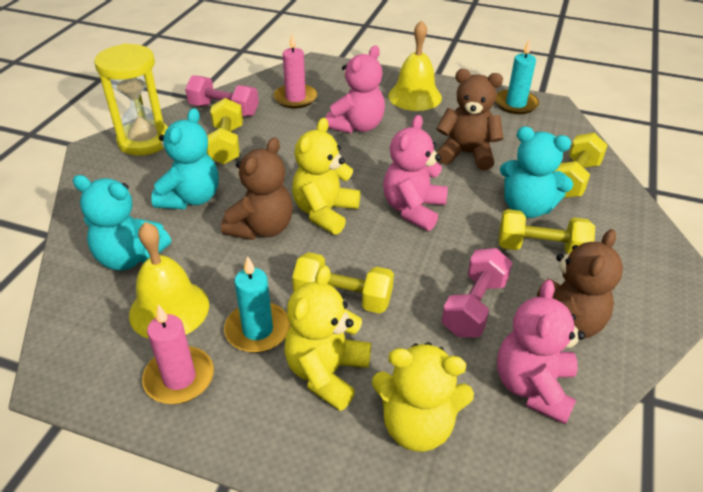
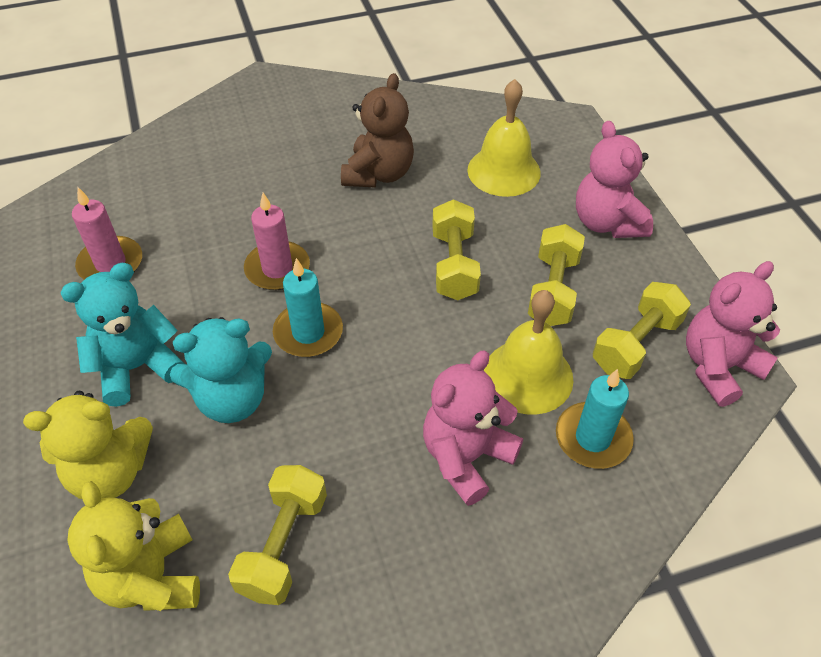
brown teddy bear: [221,138,293,240] [436,69,504,170] [537,229,623,339] = 3 -> [341,73,414,187] = 1
pink dumbbell: [185,75,259,116] [442,248,512,337] = 2 -> none = 0
turquoise teddy bear: [72,175,171,271] [151,108,219,209] [500,126,573,218] = 3 -> [60,263,185,407] [170,317,272,423] = 2
yellow hourglass: [94,43,168,156] = 1 -> none = 0
yellow teddy bear: [284,265,371,411] [292,118,360,235] [372,342,474,452] = 3 -> [23,391,153,499] [67,481,200,611] = 2

